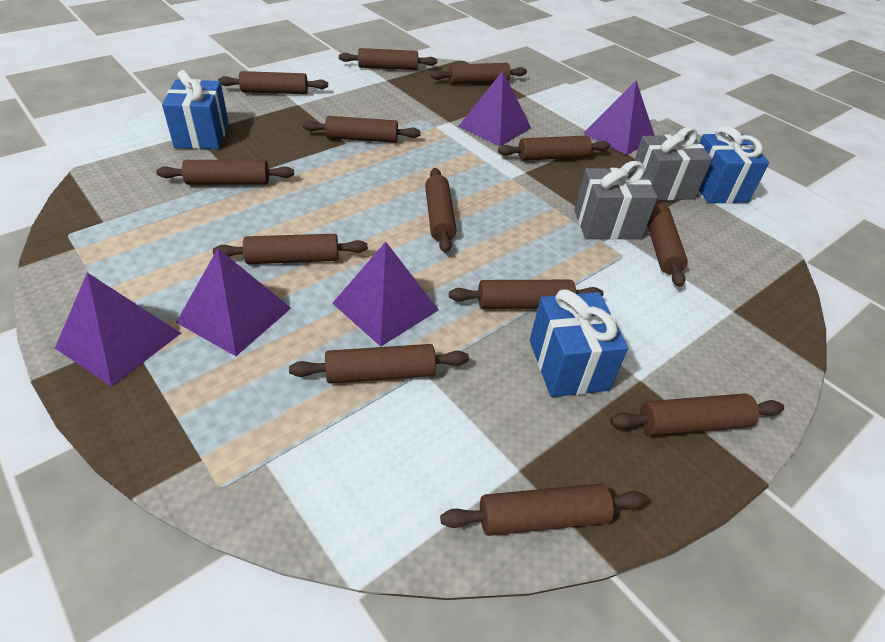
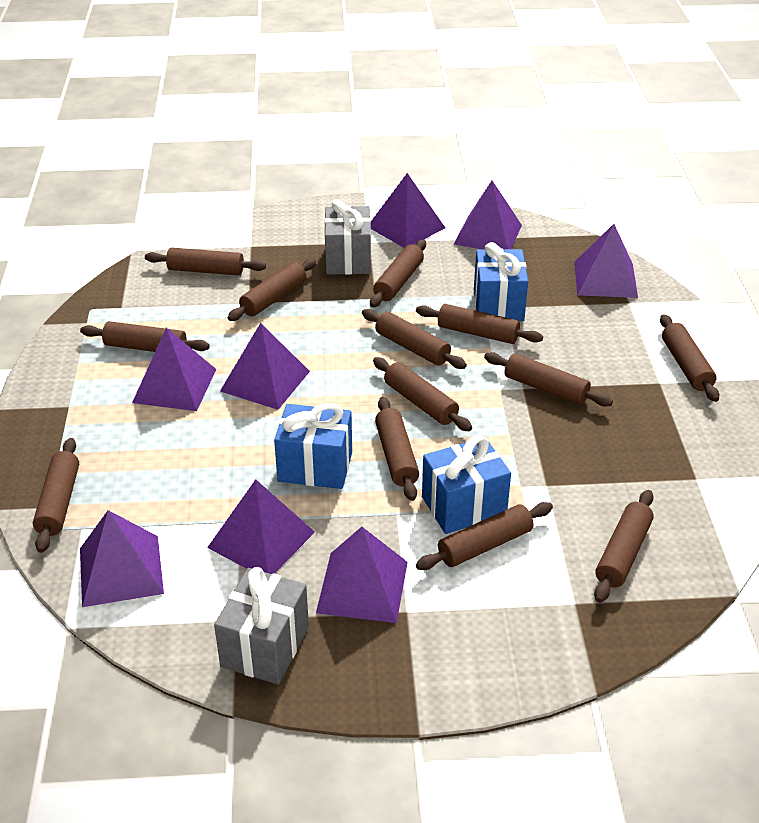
purple pyramid: [55,273,181,387] [176,248,291,356] [332,242,439,347] [459,71,531,146] [583,81,655,155] = 5 -> [80,510,164,607] [132,328,216,411] [207,479,315,574] [220,323,310,410] [316,527,408,623] [371,173,445,248] [454,181,522,249] [574,224,638,298] = 8

